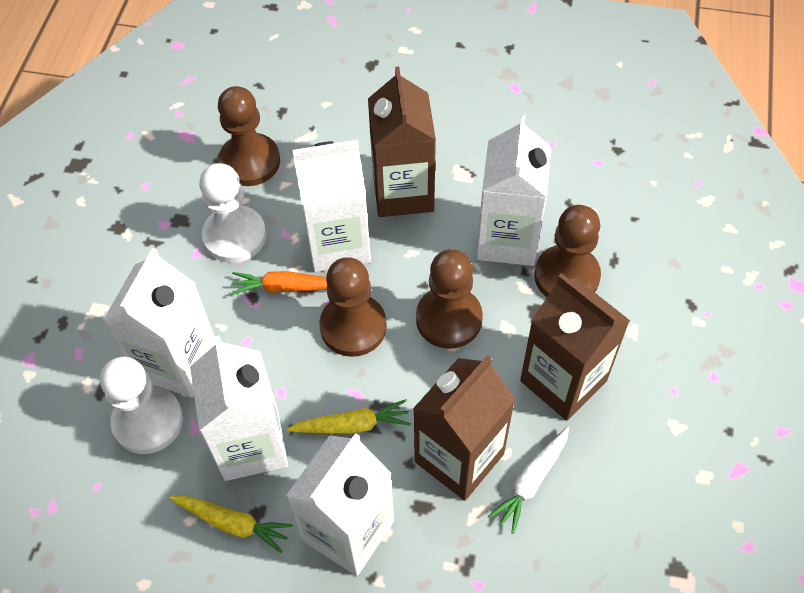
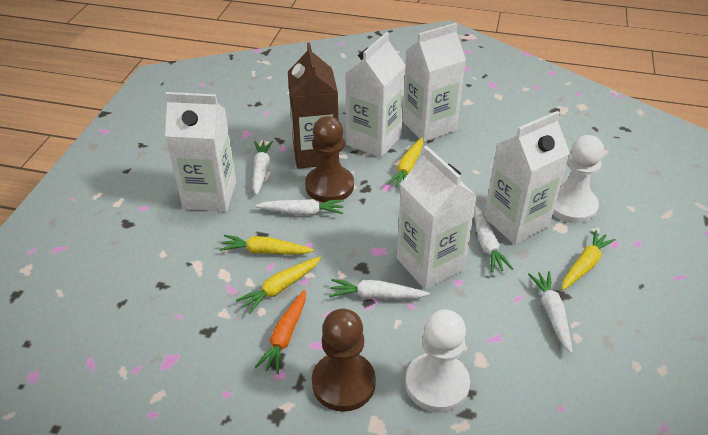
brown carton: [368,66,436,217] [413,355,515,501] [520,273,630,421] = 3 -> [288,43,339,169] = 1
brown pawn: [218,86,280,186] [319,257,387,357] [416,249,483,349] [534,205,601,297] = 4 -> [305,116,354,202] [312,309,376,412] = 2
white carrot: [488,427,569,534] = 1 -> [253,141,273,195] [255,199,344,215] [329,279,430,299] [474,206,513,273] [528,271,573,354] = 5
yellow carrot: [169,496,293,553] [287,399,411,434] = 2 -> [219,235,314,255] [236,257,321,314] [387,137,424,187] [562,230,616,290] = 4

